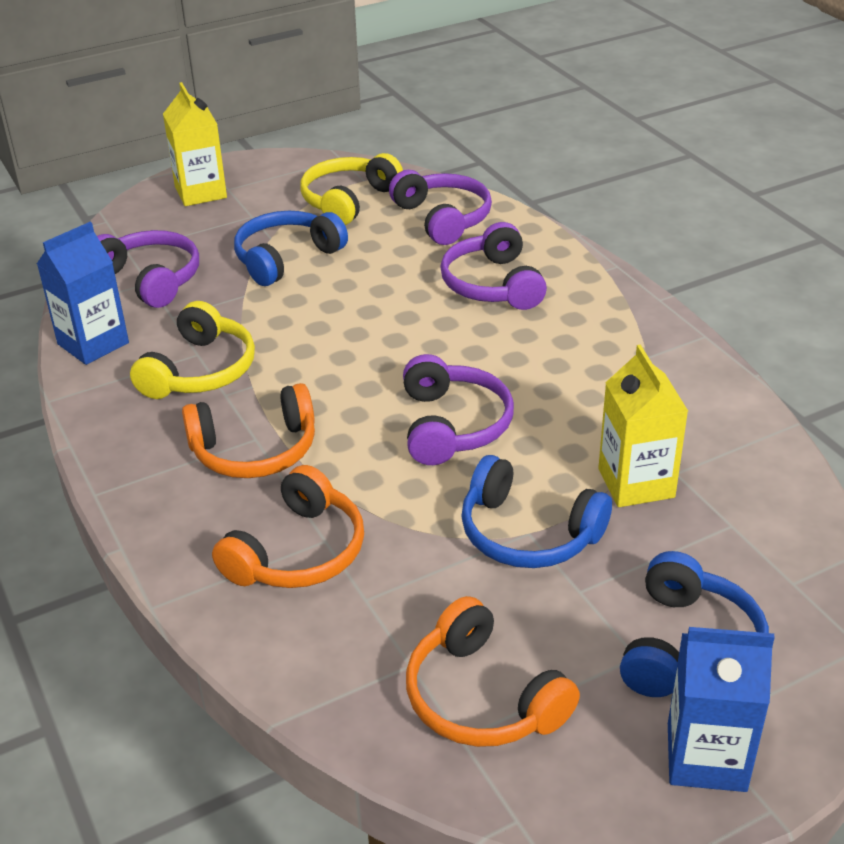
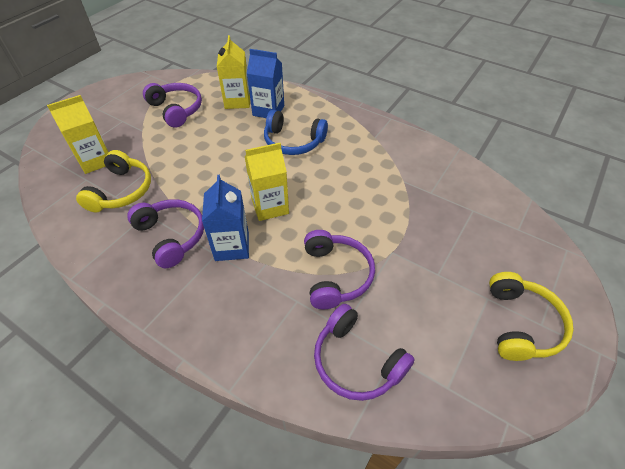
blue headphones: [234,211,348,286] [461,455,612,568] [620,551,769,697] = 3 -> [264,110,328,155] = 1
orange headphones: [182,383,315,478] [212,465,364,588] [406,596,580,747] = 3 -> none = 0
yellow carton: [163,82,227,206] [598,345,688,507] = 2 -> [47,95,109,174] [217,35,250,109] [245,143,289,221] = 3

